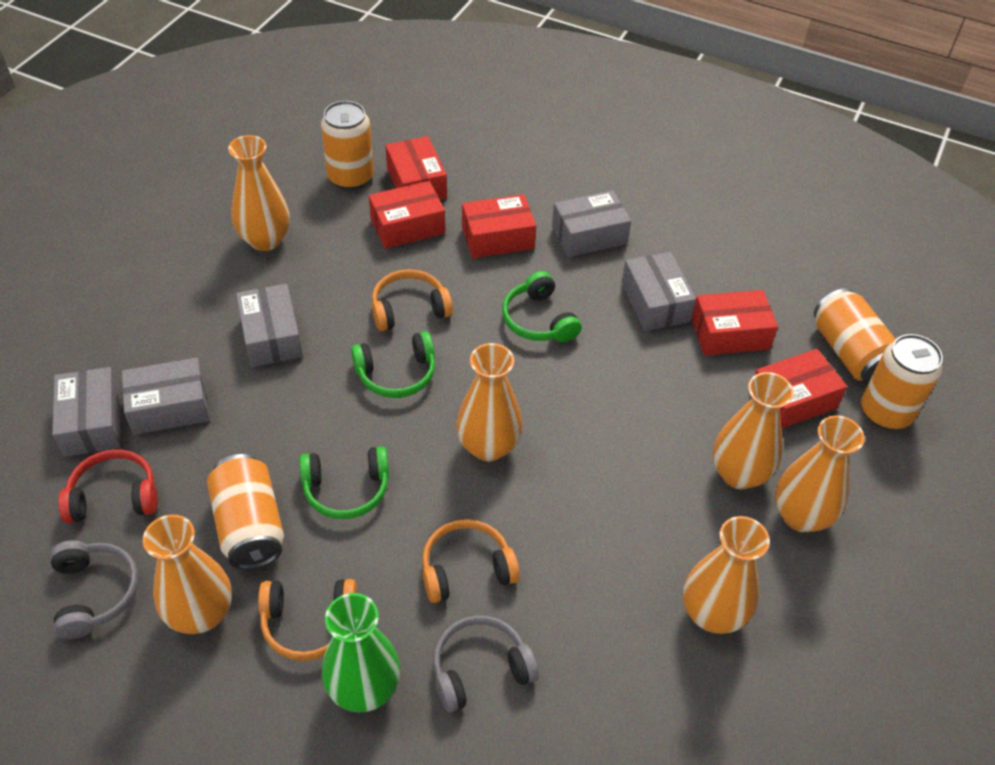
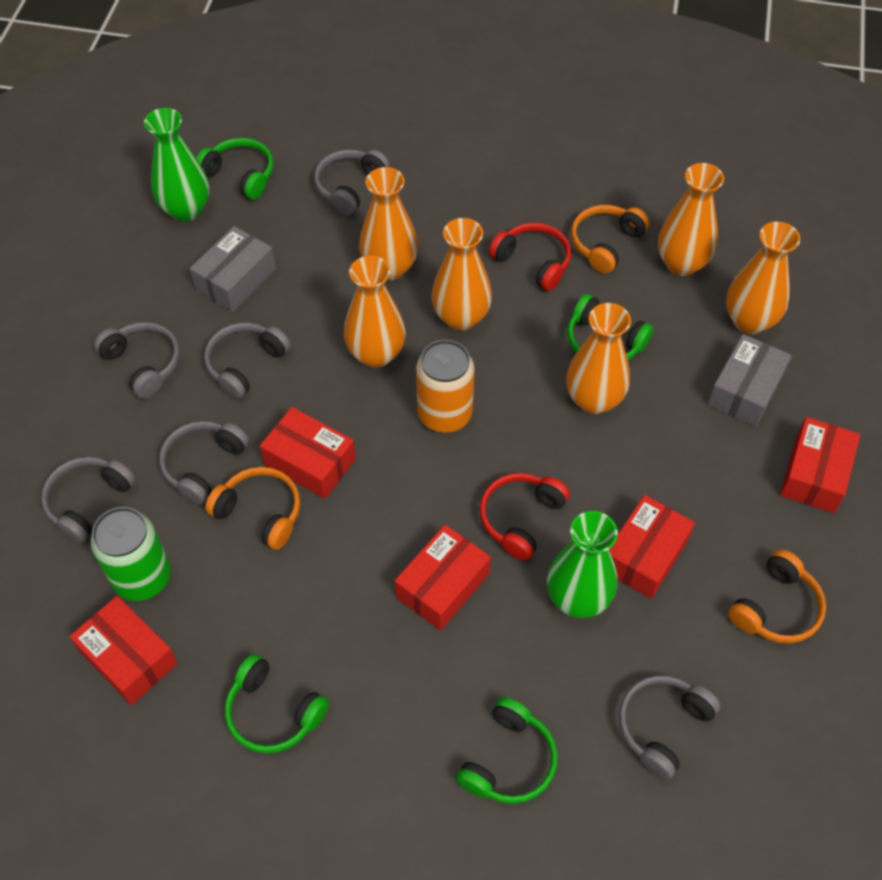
green can: none = 0 -> [91,507,171,601] = 1
green headphones: [299,446,389,519] [351,331,435,398] [502,271,581,342] = 3 -> [197,138,273,199] [225,654,329,754] [456,697,558,804] [567,294,653,360] = 4
green vase: [322,593,400,713] = 1 -> [144,108,209,221] [547,511,618,618] = 2
grey box: [52,367,121,457] [122,358,209,435] [236,284,303,367] [552,190,631,257] [622,252,696,331] = 5 -> [190,226,276,312] [708,334,792,427] = 2
grey headphones: [50,540,139,639] [433,616,539,712] = 2 -> [41,457,136,543] [94,322,180,398] [159,421,249,505] [204,323,291,399] [314,149,390,215] [619,675,721,780] = 6
orange can: [207,454,284,570] [321,101,374,190] [814,288,896,383] [861,334,943,430] = 4 -> [416,340,474,433] = 1
red headphones: [58,450,158,523] = 1 -> [479,473,570,561] [489,223,571,291] = 2

